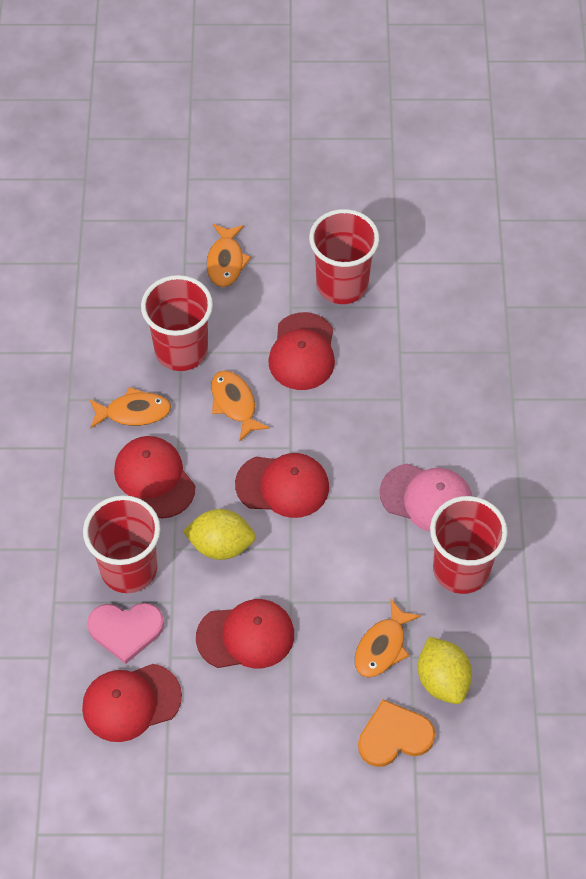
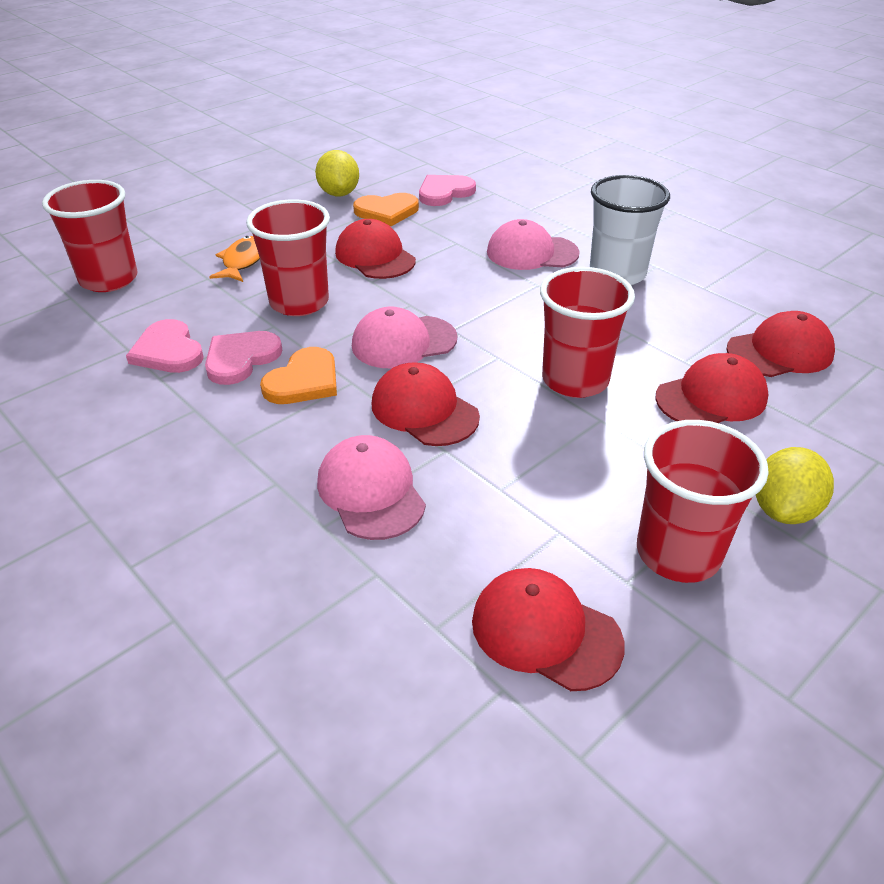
orange fish: [89,387,171,429] [207,224,251,287] [211,371,270,441] [355,598,421,677] = 4 -> [209,236,260,282] = 1
orange heart: [358,699,435,767] = 1 -> [260,347,337,404] [353,193,419,226] = 2
pink cap: [380,463,472,532] = 1 -> [317,435,426,540] [352,306,458,369] [487,219,580,270] = 3
pink heart: [87,603,164,664] = 1 -> [126,319,204,373] [205,331,282,385] [419,175,476,206] = 3
white cup: none = 0 -> [590,175,670,285] = 1

